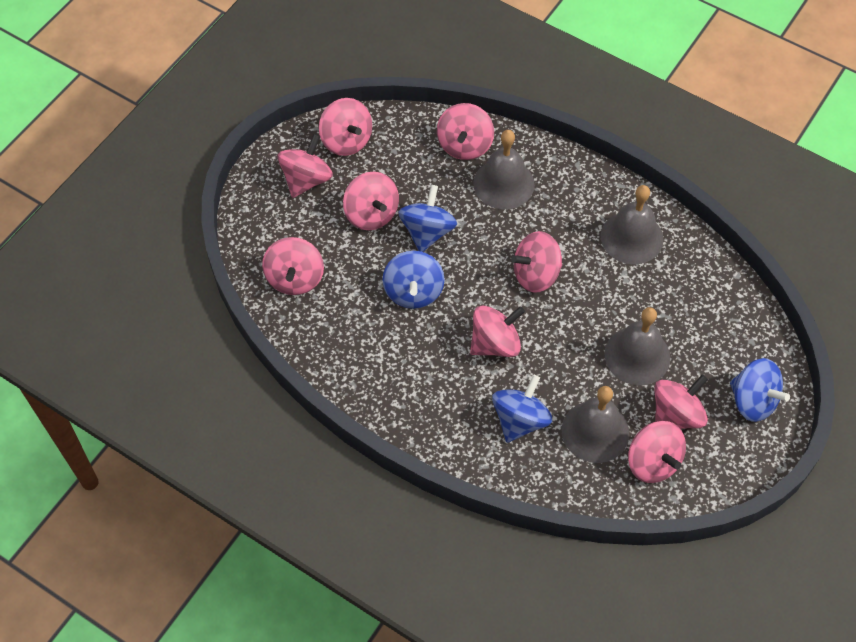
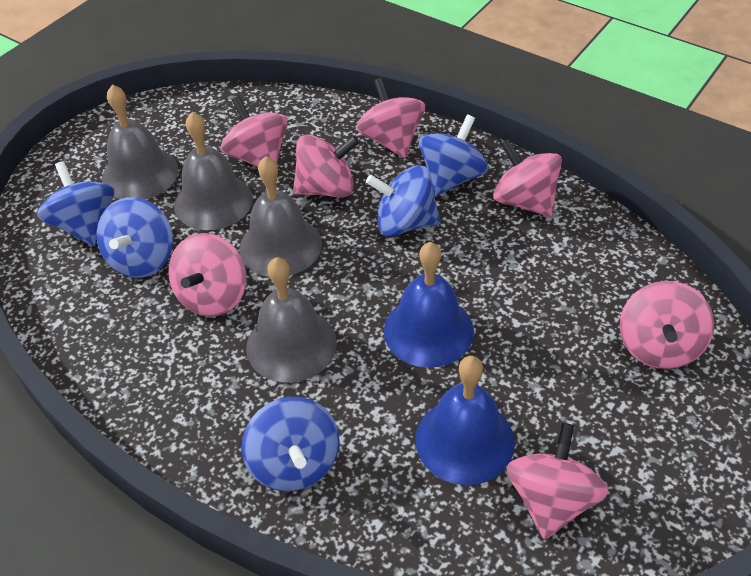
blue bell: none = 0 -> [384,242,474,368] [415,356,515,485] = 2
blue spinning top: [382,251,445,309] [398,185,457,252] [492,375,552,443] [730,358,790,422] = 4 -> [37,161,114,246] [96,197,173,278] [242,397,340,491] [366,165,441,236] [419,114,488,196] = 5
pink spinning top: [262,237,324,295] [277,134,333,198] [319,98,372,156] [343,171,399,230] [437,103,494,160] [470,305,525,357] [511,231,562,293] [628,421,686,483] [654,375,708,429] = 9 -> [169,233,246,317] [221,96,288,167] [293,134,359,198] [356,78,425,158] [493,139,562,217] [506,423,609,540] [620,281,714,369] = 7

